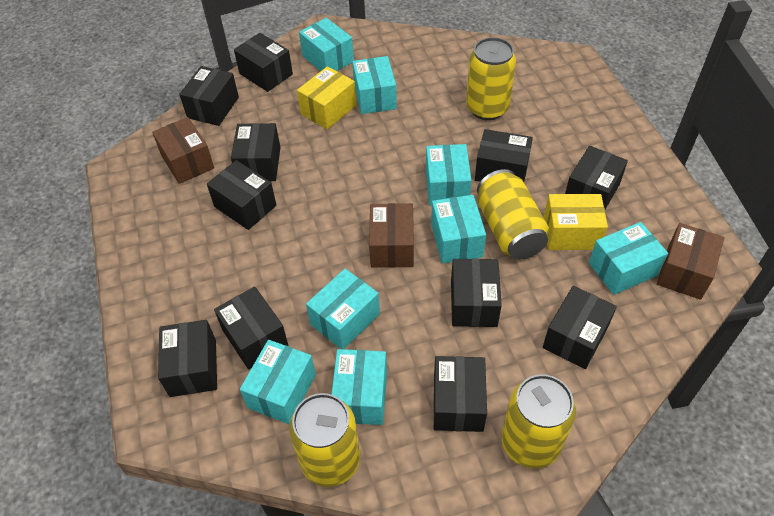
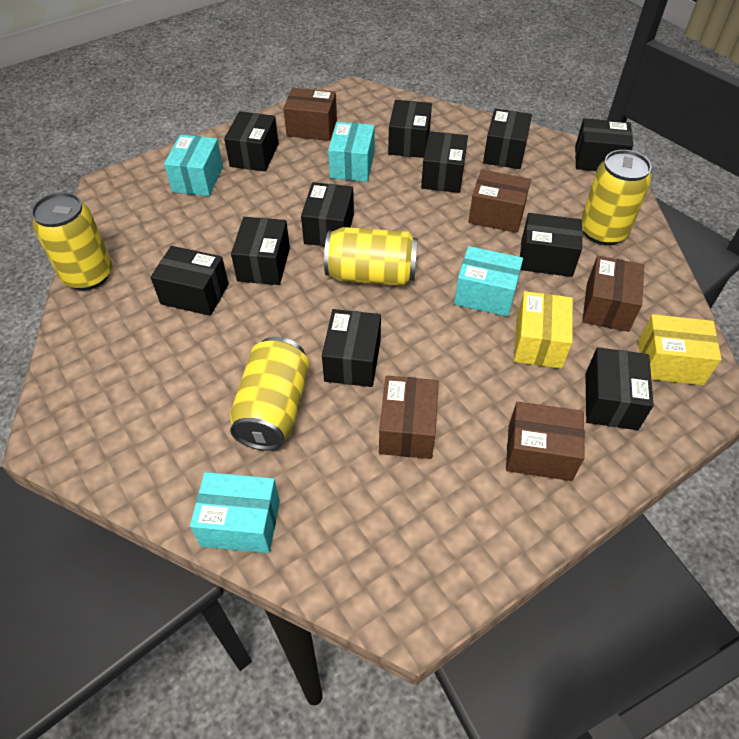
brown box: [152,117,214,184] [369,203,414,268] [657,223,724,300] = 3 -> [284,88,337,141] [379,376,439,459] [468,170,531,233] [506,402,585,481] [582,256,644,332] = 5
turquoise box: [240,340,316,425] [299,18,354,71] [306,269,380,349] [331,349,387,425] [352,56,397,114] [426,144,472,206] [431,195,486,263] [589,222,668,295] = 8 -> [164,135,223,196] [190,472,280,553] [328,122,375,182] [454,246,523,317] = 4

